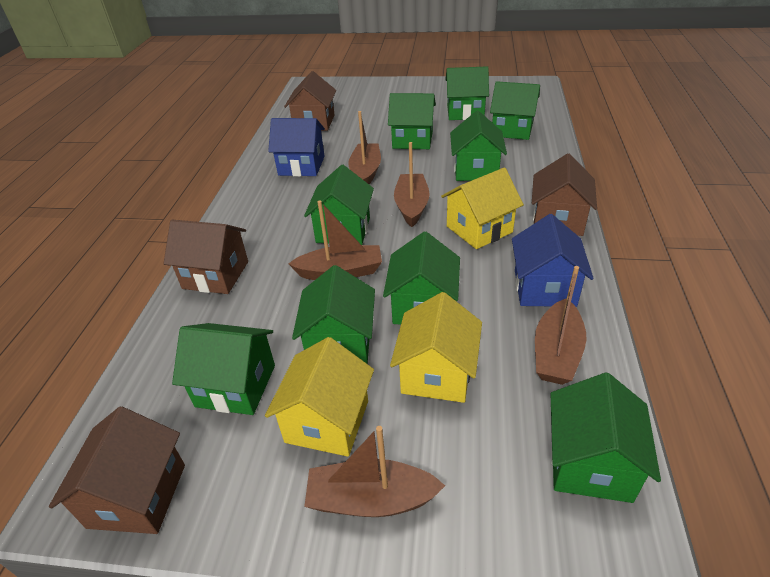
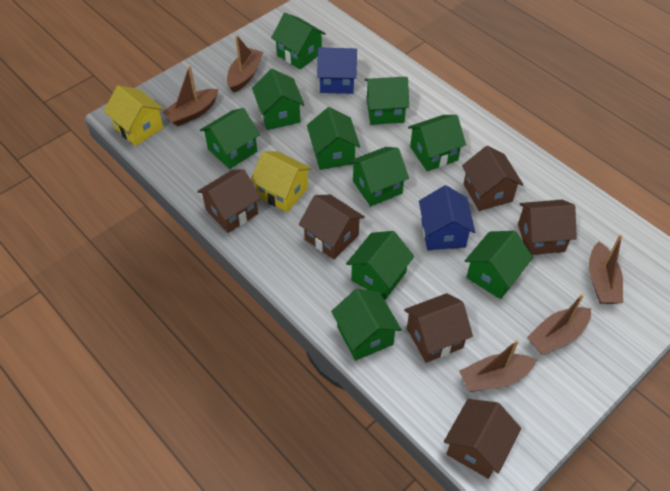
brown house: [49,407,185,534] [163,220,248,294] [284,71,336,131] [532,154,597,236] = 4 -> [197,169,261,233] [299,195,365,260] [404,293,473,363] [444,399,521,479] [462,146,524,211] [518,200,577,255] = 6
green house: [172,323,275,415] [292,265,375,364] [304,165,374,245] [383,231,460,325] [388,93,436,149] [445,66,489,120] [450,110,507,181] [490,81,540,140] [550,373,661,503] = 9 -> [200,108,260,169] [252,69,304,130] [271,13,326,69] [307,107,360,170] [331,289,402,361] [346,231,414,300] [349,147,409,206] [365,77,409,125] [408,115,466,171] [465,231,533,299] = 10
yellow house: [265,337,374,457] [390,292,482,403] [441,168,524,249] = 3 -> [104,85,164,146] [251,151,312,212] = 2

